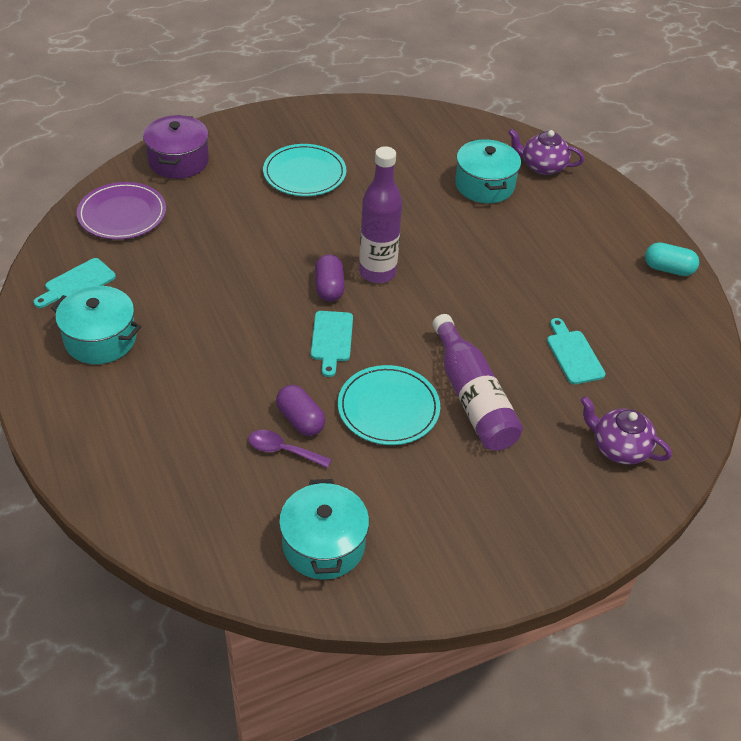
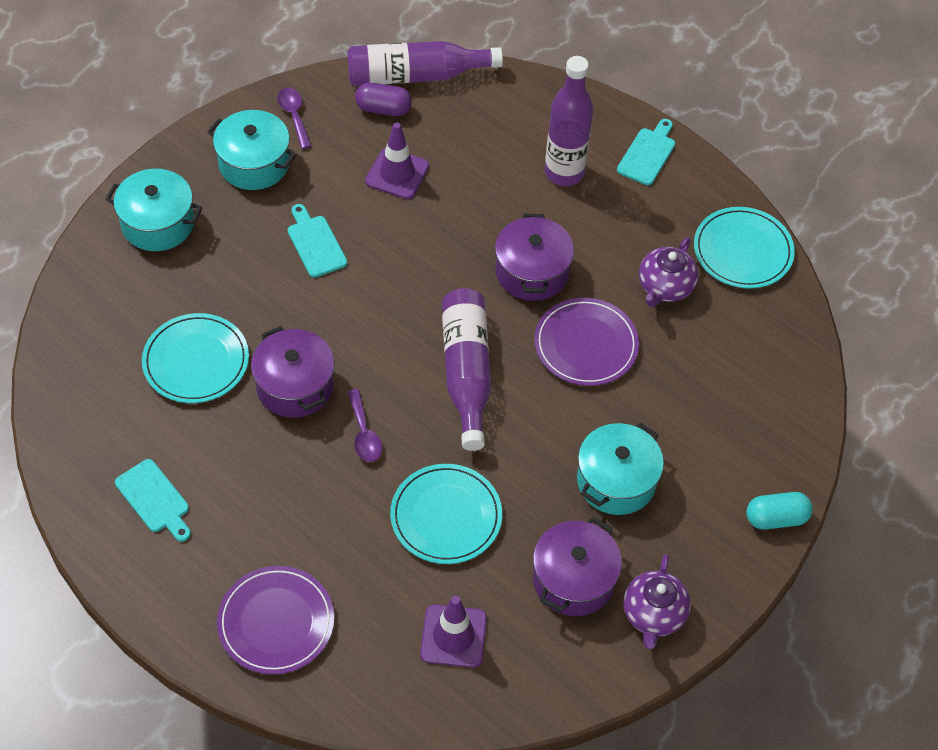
purple bottle: [359,146,402,283] [432,314,523,450] = 2 -> [347,41,503,86] [442,288,491,451] [545,56,593,186] = 3
purple capsule: [276,385,325,436] [315,255,345,302] = 2 -> [355,83,412,116] = 1
purple plate: [77,182,166,240] = 1 -> [217,566,334,674] [534,298,639,386] = 2
purple pot: [143,115,209,179] = 1 -> [251,326,335,418] [495,214,574,301] [533,517,622,616] = 3
purple spoon: [248,430,332,468] = 1 -> [277,87,311,149] [348,389,382,462] = 2
purple traffic cone: none = 0 -> [365,122,429,199] [420,596,487,668] = 2
turquoise plate: [263,144,346,196] [338,365,440,445] = 2 -> [142,313,249,403] [390,464,502,564] [694,207,795,289] = 3

